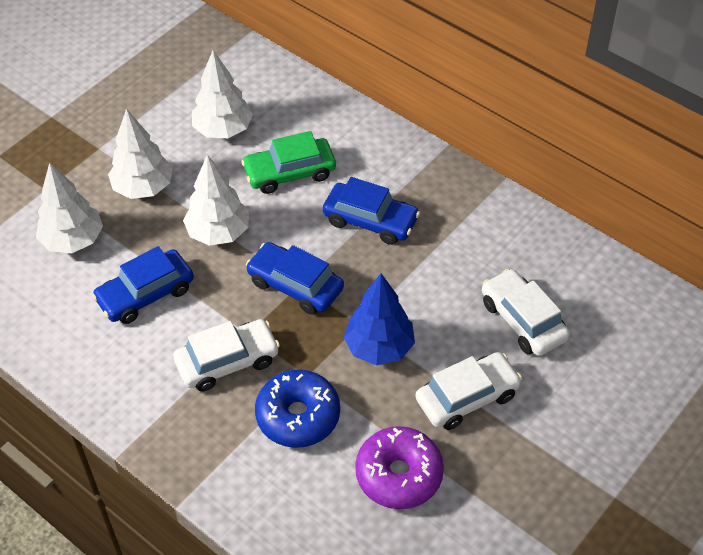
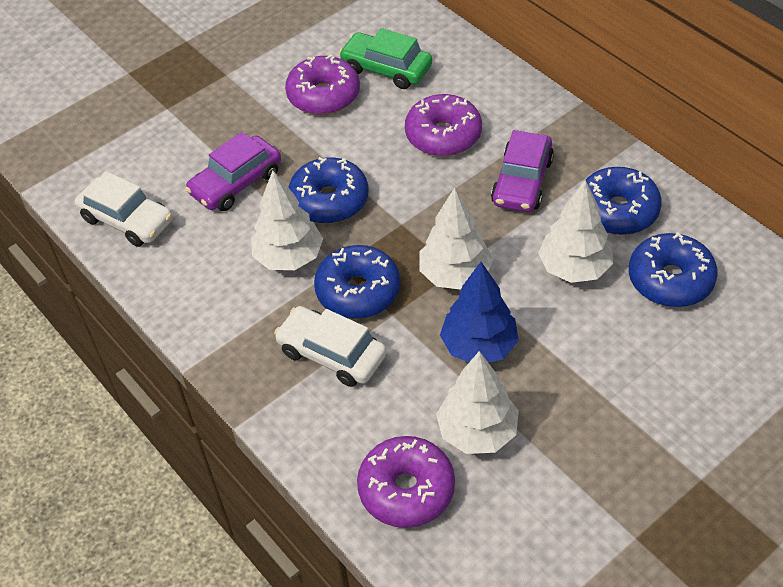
blue car: [92,246,194,324] [246,242,344,315] [323,177,420,245] = 3 -> none = 0
blue donut: [255,369,340,448] = 1 -> [288,157,369,224] [314,245,400,319] [586,167,662,235] [629,232,718,307] = 4
purple car: none = 0 -> [185,132,281,211] [491,130,554,212] = 2
purple donut: [355,426,444,509] = 1 -> [285,54,360,115] [357,436,455,528] [405,94,482,156] = 3
white car: [173,319,280,391] [416,352,522,430] [482,269,570,356] = 3 -> [75,171,173,247] [274,306,387,387] = 2

